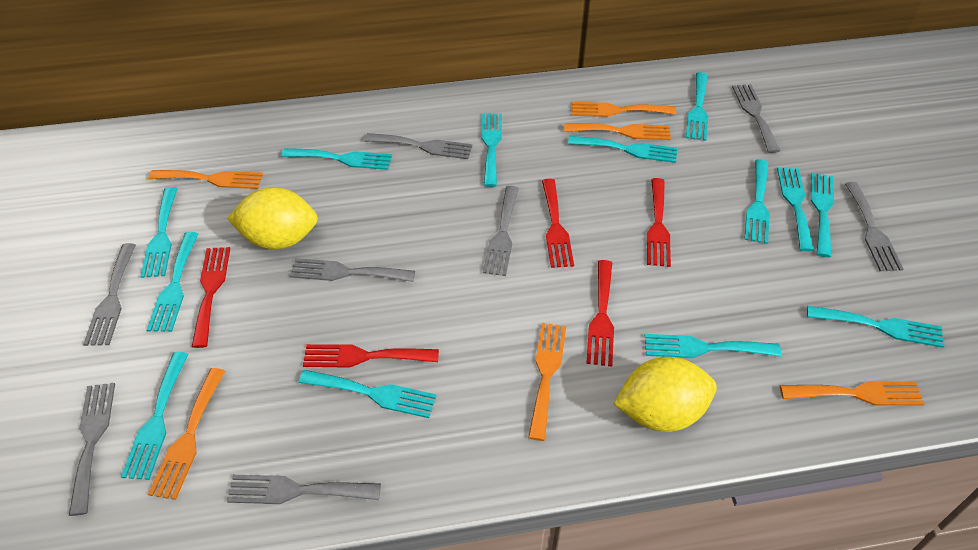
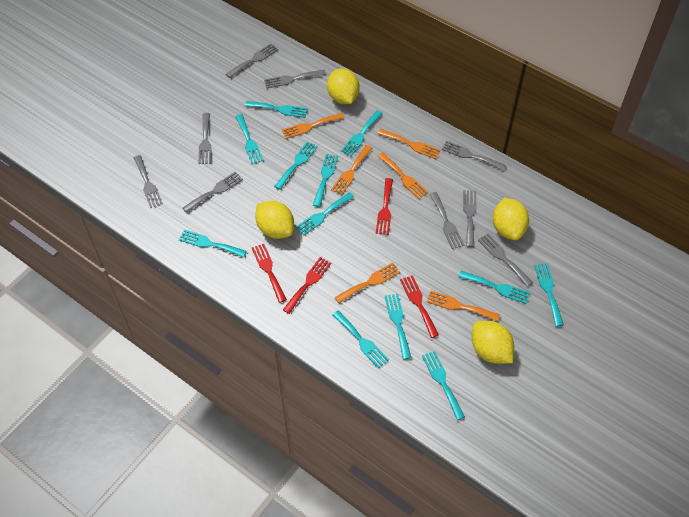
grey fork: [69,383,115,516] [83,243,136,346] [227,475,381,504] [290,258,415,282] [364,133,472,159] [483,186,519,276] [732,84,780,153] [845,182,903,271] = 8 -> [134,155,163,208] [183,172,243,213] [198,113,212,164] [226,43,278,78] [264,70,326,88] [430,192,464,249] [442,141,506,170] [463,190,477,247] [478,233,533,286] = 9
red fork: [192,247,230,348] [303,344,439,368] [542,179,574,268] [586,260,614,366] [647,178,671,267] = 5 -> [252,244,287,303] [283,257,331,314] [376,178,393,235] [400,275,439,338] = 4
turquoise fork: [121,352,188,480] [140,187,178,278] [147,232,198,332] [281,148,392,170] [299,370,437,418] [481,113,502,187] [568,136,677,163] [644,334,781,358] [686,72,708,141] [744,159,770,244] [777,167,814,251] [807,306,944,348] [811,173,834,257] = 13 -> [179,229,247,258] [235,114,264,164] [245,101,308,118] [274,141,318,190] [295,192,354,236] [313,154,338,207] [332,310,389,368] [341,110,383,157] [385,294,411,360] [422,351,465,420] [459,271,530,304] [534,263,564,326] = 12
yellow lemon: [227,187,318,250] [614,357,717,432] = 2 -> [255,201,294,239] [327,69,359,104] [472,321,514,364] [493,198,529,240] = 4

